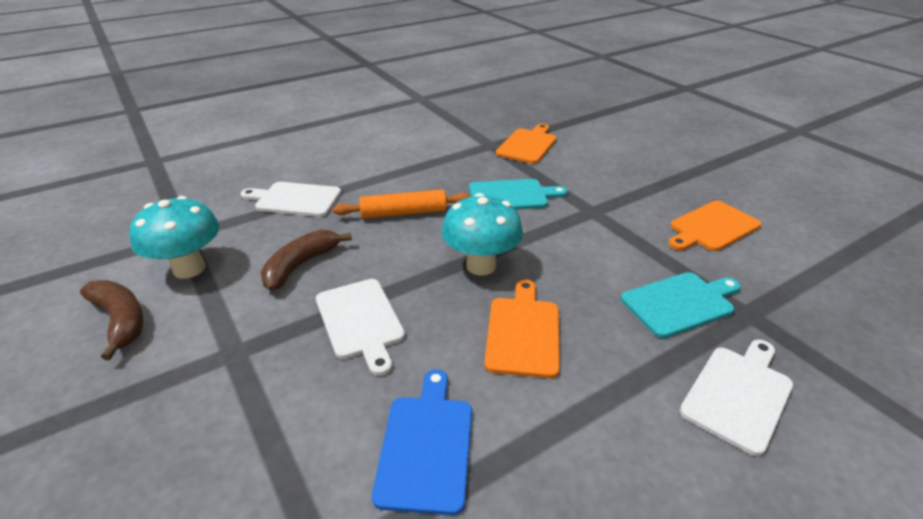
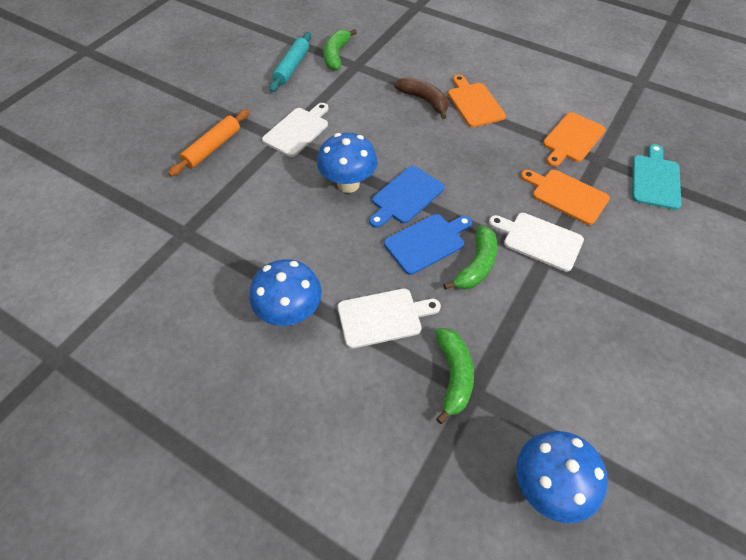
blue cutting board: [372,369,472,515] = 1 -> [369,166,444,228] [384,214,472,275] = 2
blue mushroom: none = 0 -> [249,259,322,326] [317,133,377,193] [516,431,608,523] = 3
brown banana: [80,280,144,360] [261,230,352,291] = 2 -> [394,77,448,119] = 1
green banana: none = 0 -> [324,29,357,71] [435,328,474,424] [443,225,497,290] = 3
turquoise cutting board: [469,179,568,210] [621,272,741,338] = 2 -> [632,144,681,210] = 1
turquoise mushroom: [129,196,219,279] [442,193,523,276] = 2 -> none = 0
turquoise rolling pin: none = 0 -> [269,32,311,92] = 1

